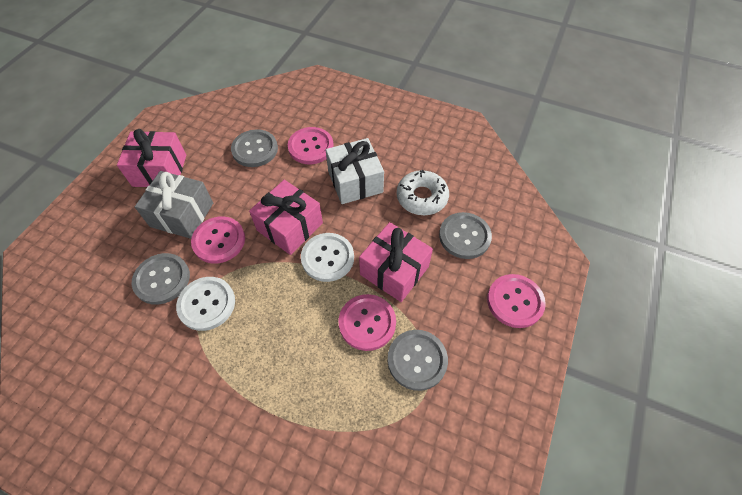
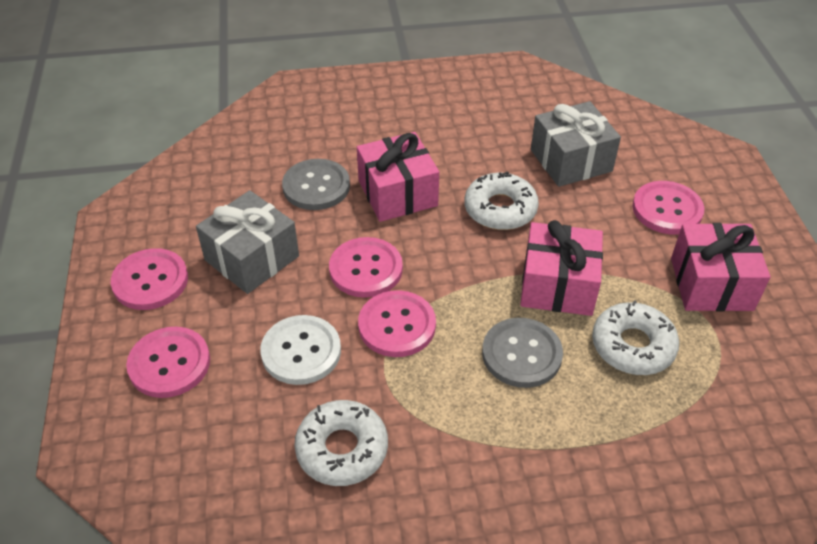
grey button: [132,253,190,305] [231,129,278,167] [388,330,448,391] [439,212,492,259] = 4 -> [282,159,350,210] [482,318,563,388] = 2
grey gift: [135,171,213,239] = 1 -> [196,190,299,294] [531,101,621,187] = 2
pink button: [191,216,245,264] [288,127,334,164] [339,294,396,351] [487,274,546,328] = 4 -> [111,248,188,310] [126,327,210,398] [329,237,403,298] [358,290,436,357] [632,181,704,235] = 5
white button: [176,277,235,331] [301,233,354,282] = 2 -> [260,315,341,385] = 1
white donut: [397,170,449,215] = 1 -> [294,400,388,486] [465,171,539,230] [592,300,679,375] = 3
white gift: [326,138,384,204] = 1 -> none = 0

